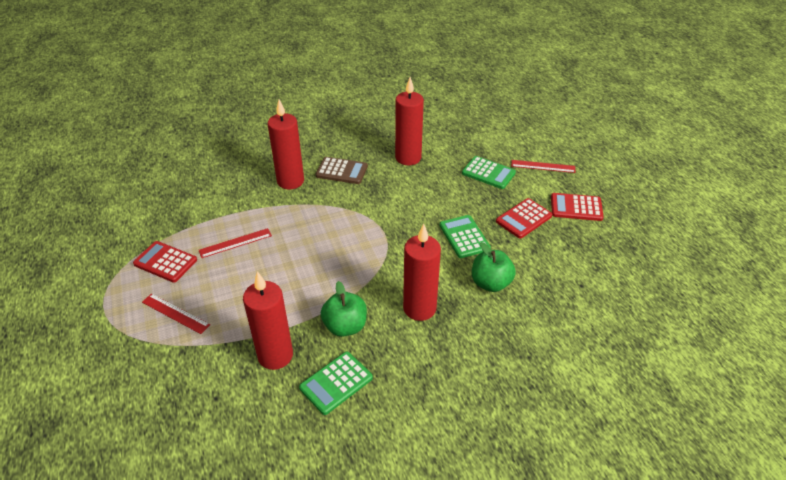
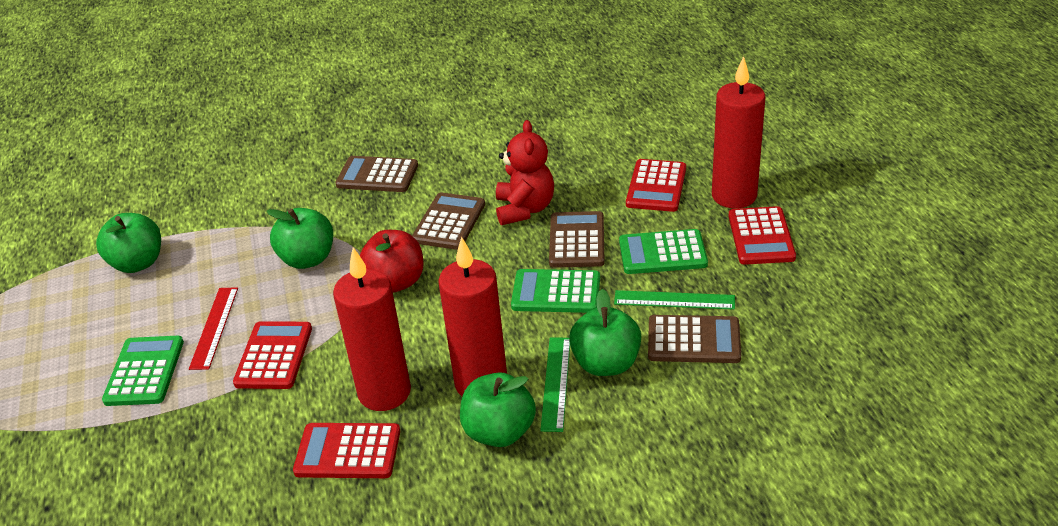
brown calculator: [316,157,368,184] = 1 -> [335,156,418,192] [412,192,485,250] [549,211,605,268] [648,315,741,363] = 4
green apple: [321,281,367,337] [472,242,516,292] = 2 -> [96,213,161,273] [266,208,333,269] [460,372,536,447] [569,289,641,376] = 4
green ruler: none = 0 -> [540,337,570,432] [614,290,735,310] = 2
red apple: none = 0 -> [360,230,424,293] = 1
red calculator: [133,241,197,283] [496,198,552,239] [551,193,604,221] = 3 -> [233,321,312,389] [293,423,400,478] [626,159,686,212] [728,206,796,265] = 4
red candle: [243,271,293,370] [268,99,304,190] [395,77,424,165] [403,224,441,321] = 4 -> [333,247,411,411] [438,237,507,396] [712,56,765,209] = 3
red ruler: [142,293,210,334] [199,228,272,258] [511,160,576,173] = 3 -> [189,287,238,370] = 1
red teddy bear: none = 0 -> [496,120,554,225] = 1

